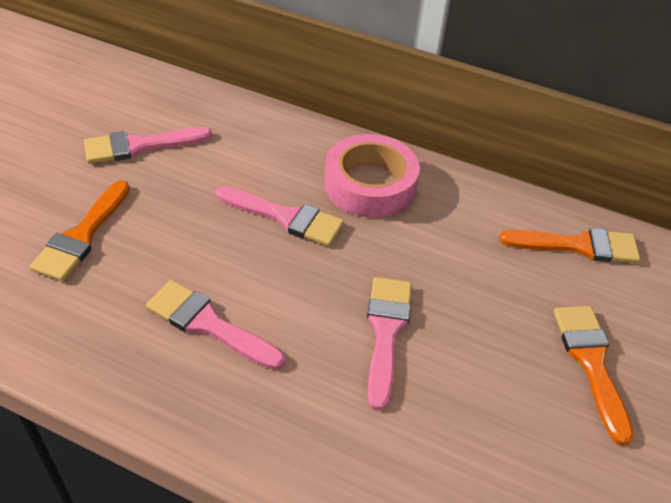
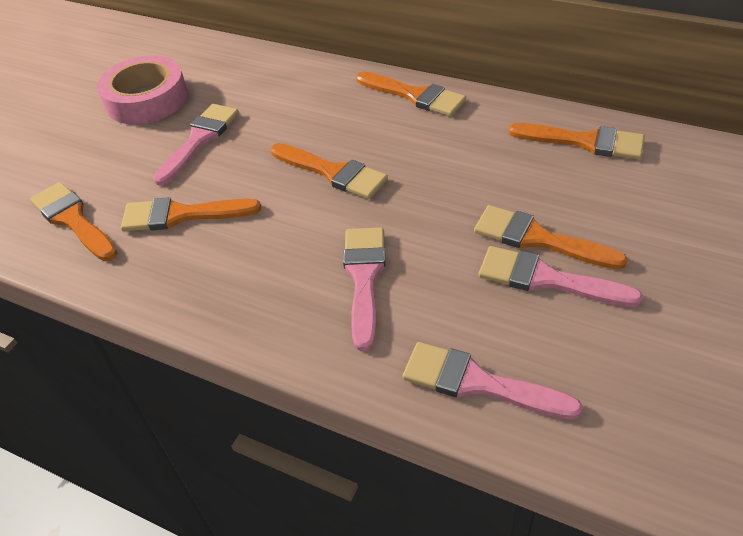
orange brush: [29,180,130,281] [499,228,640,263] [554,306,633,446] = 3 -> [30,182,117,261] [121,197,261,231] [271,143,388,199] [356,72,466,116] [474,205,628,270] [509,123,645,160] = 6

